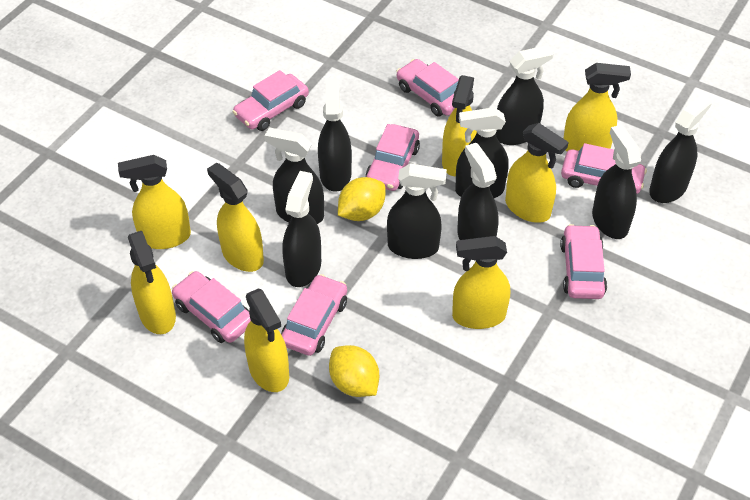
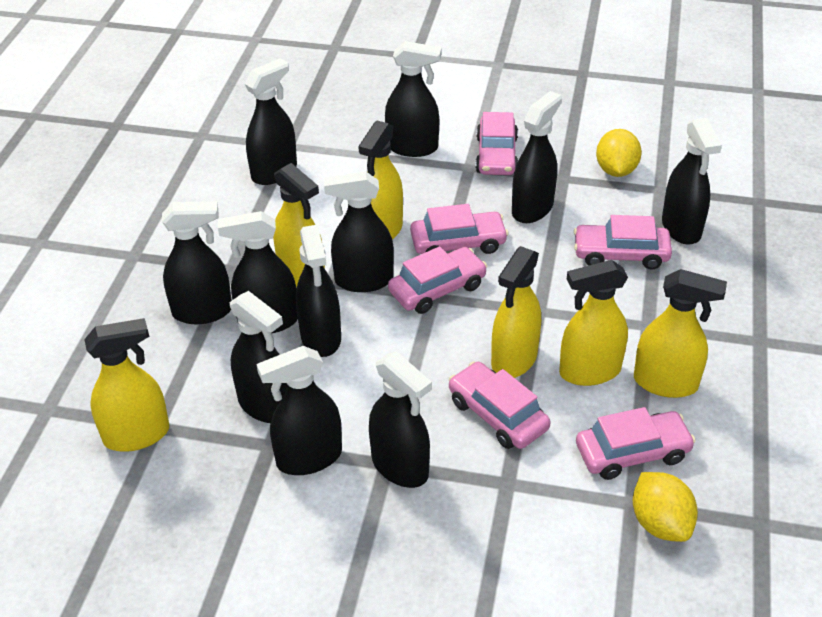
black spray bottle: [264,128,324,224] [282,171,321,287] [318,78,352,192] [387,163,447,259] [455,107,508,198] [457,143,499,240] [496,45,554,145] [592,125,641,239] [649,94,712,203] = 9 -> [162,201,232,324] [218,211,298,333] [230,291,287,423] [244,58,297,185] [257,346,342,475] [296,225,341,357] [324,171,394,292] [369,352,432,488] [385,41,441,157] [512,91,562,223] [662,118,722,245] = 11
pink car: [172,271,251,343] [233,70,309,131] [281,274,347,356] [366,124,420,191] [396,59,459,117] [560,224,607,299] [561,143,647,194] = 7 -> [388,246,487,314] [410,204,509,254] [449,362,551,449] [475,112,519,175] [574,215,672,270] [576,407,696,480] = 6
yellow spray bottle: [118,155,191,249] [128,231,176,334] [207,162,264,272] [244,288,289,392] [442,75,477,176] [452,236,510,329] [505,123,569,223] [563,63,631,151] = 8 -> [84,318,169,452] [273,163,325,288] [358,121,403,240] [491,246,541,378] [559,260,628,386] [634,269,727,398] = 6

